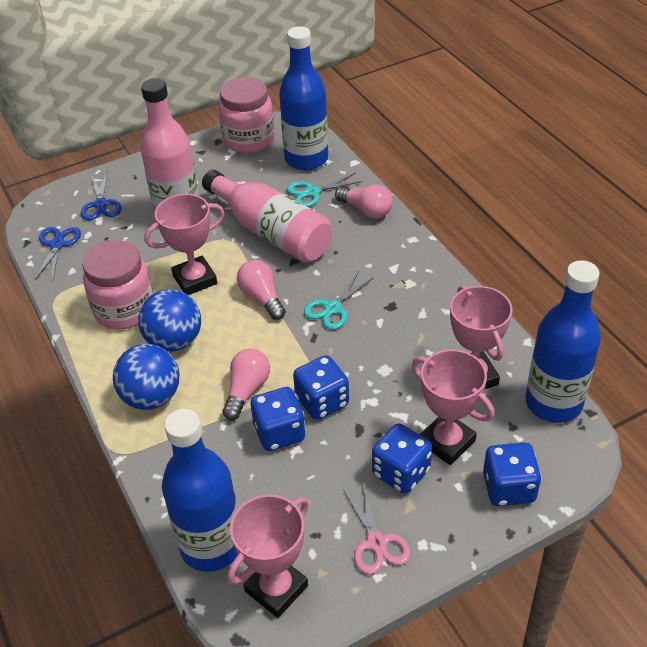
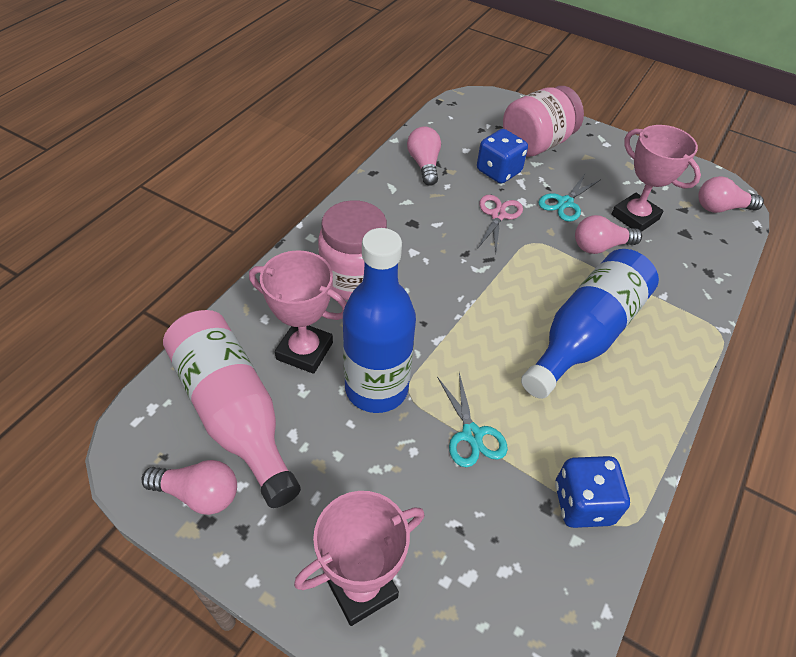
blue ball: [113,344,180,410] [138,289,201,352] = 2 -> none = 0
blue bottle: [162,409,238,572] [279,26,328,171] [525,260,601,423] = 3 -> [343,228,416,413] [521,249,659,399] = 2
blue dice: [251,387,306,451] [293,355,349,420] [372,424,432,494] [483,442,542,506] = 4 -> [477,129,528,184] [555,456,630,528] = 2
blue scissors: [35,227,81,280] [81,172,121,220] = 2 -> none = 0
pink bottle: [140,78,199,214] [202,170,332,263] = 2 -> [163,310,301,508] = 1
pink light bulb: [222,348,270,420] [237,260,286,320] [335,185,392,219] = 3 -> [141,460,237,515] [407,126,441,186] [575,215,642,254] [698,176,764,213] = 4
pink trophy: [144,194,225,295] [227,494,309,618] [412,349,495,465] [450,285,513,389] = 4 -> [249,250,347,374] [294,491,424,626] [611,125,701,232] = 3

